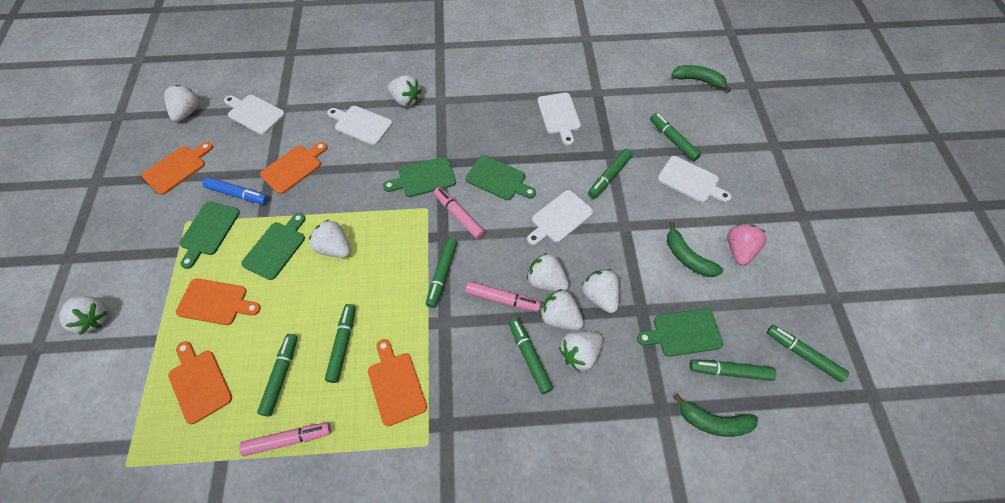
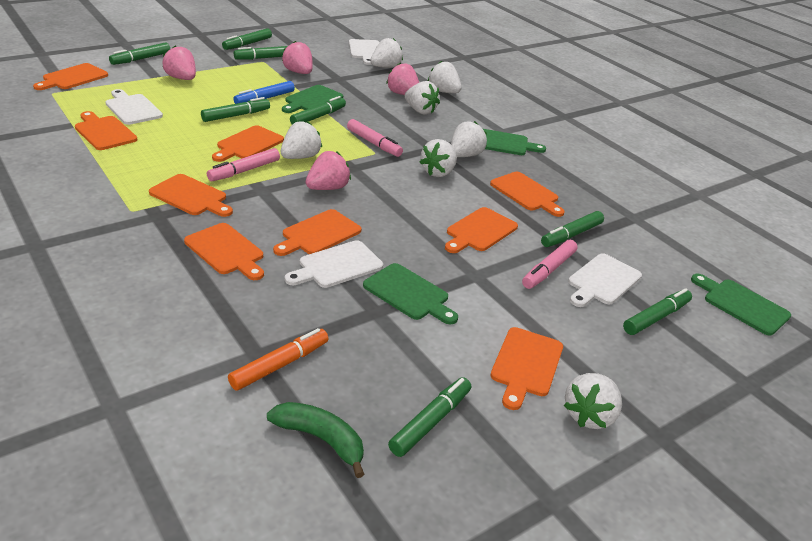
green banana: [667,222,723,277] [671,65,731,92] [673,394,758,437] = 3 -> [267,402,364,478] = 1
green cutting board: [179,201,240,269] [241,213,306,280] [383,157,456,197] [466,155,536,200] [637,308,723,357] = 5 -> [282,85,343,113] [363,263,458,324] [483,129,546,155] [691,274,791,336] = 4
orange cutting board: [142,142,213,195] [168,341,232,424] [176,278,261,325] [260,142,328,194] [368,339,427,426] = 5 -> [33,63,108,90] [75,111,138,150] [149,174,233,217] [184,223,264,280] [212,125,284,162] [273,209,361,256] [445,207,518,253] [490,172,565,217] [490,327,563,410] = 9
orange marker: none = 0 -> [228,328,328,391] = 1
pink strawberry: [727,224,767,266] = 1 -> [162,46,196,80] [282,41,313,74] [306,151,351,190] [386,63,419,95] = 4
white cutting board: [224,95,285,135] [327,106,392,145] [527,190,594,245] [537,93,581,146] [658,156,731,203] = 5 -> [106,89,163,125] [285,240,383,288] [349,39,380,65] [568,253,642,307] = 4
white strawberry: [59,296,108,335] [164,85,199,122] [309,219,351,258] [388,75,422,107] [527,253,569,292] [540,289,584,330] [559,331,603,372] [582,269,620,313] = 8 -> [281,121,322,159] [370,38,403,68] [405,81,440,115] [420,139,457,177] [428,61,462,93] [451,121,487,157] [564,373,622,429] = 7

